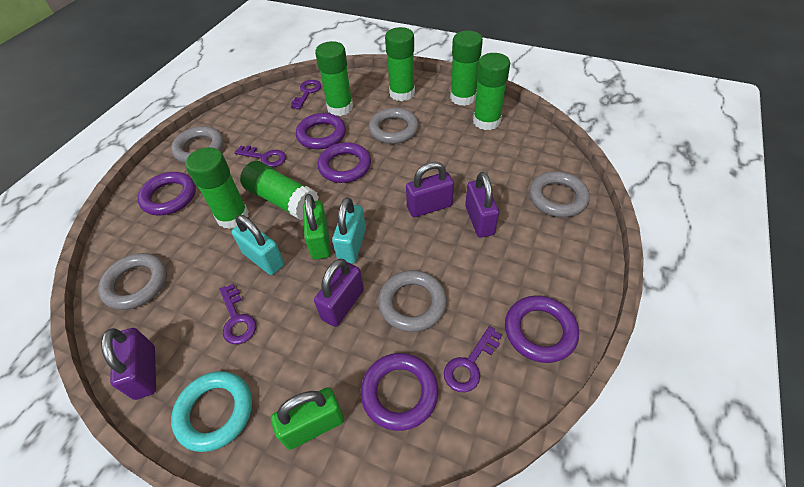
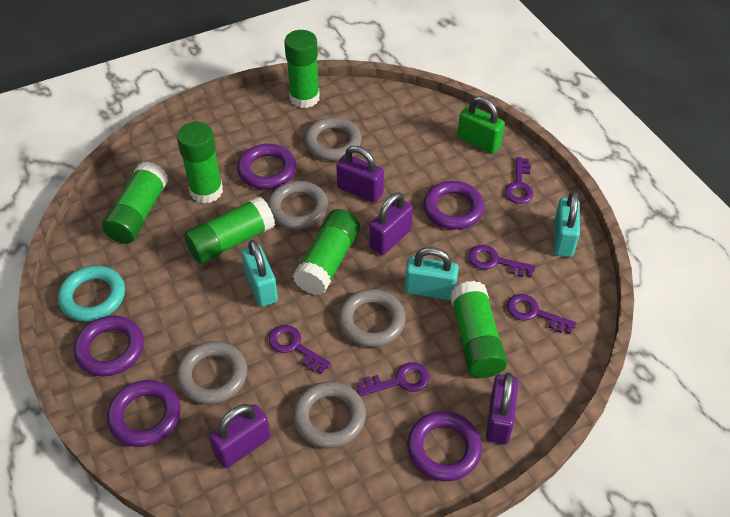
green padlock: [271,387,344,450] [303,194,331,260] = 2 -> [457,96,505,154] = 1
purple key: [219,284,256,344] [235,145,286,167] [291,80,321,110] [444,326,502,392] = 4 -> [269,325,332,374] [356,362,430,396] [468,245,536,277] [505,157,533,204] [507,294,576,334] = 5
turquoise padlock: [231,215,284,275] [332,197,366,264] = 2 -> [241,240,278,307] [405,247,459,300] [554,191,580,257] = 3

